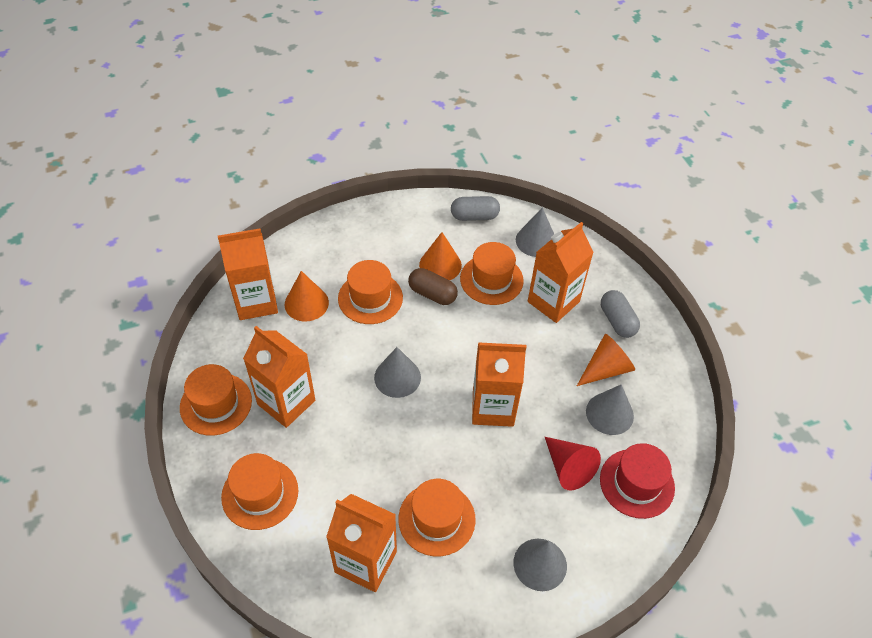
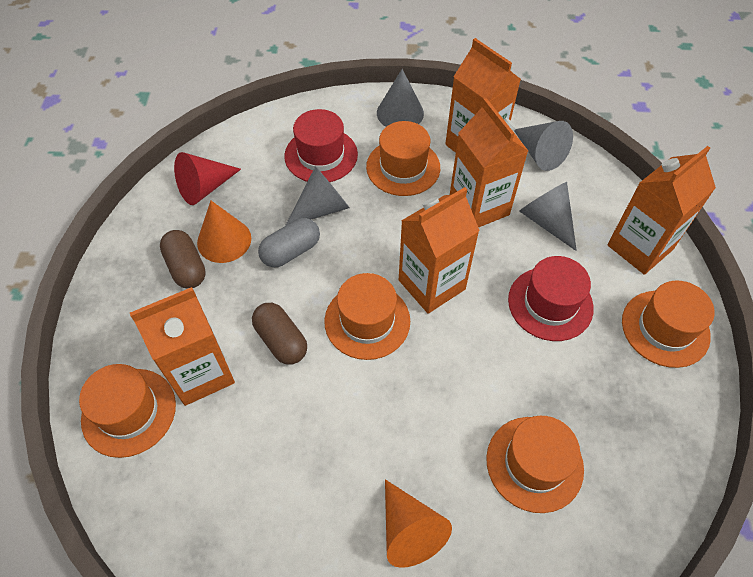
brown capsule: [408,268,458,305] = 1 -> [160,230,206,289] [252,303,307,365] = 2
grey capsule: [451,196,500,221] [601,290,640,338] = 2 -> [258,218,320,268] = 1
orange cone: [285,271,329,321] [419,232,462,280] [577,334,635,386] = 3 -> [197,201,251,263] [385,479,452,568] = 2
red hat: [600,443,675,519] = 1 -> [284,109,358,182] [508,256,594,341] = 2

